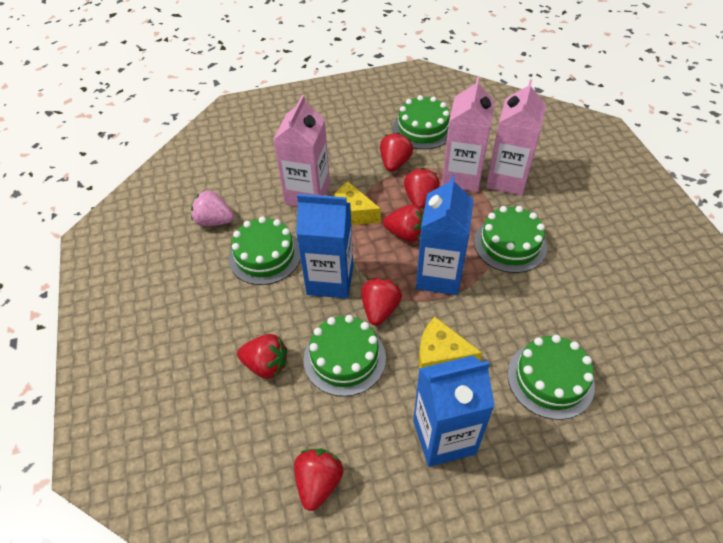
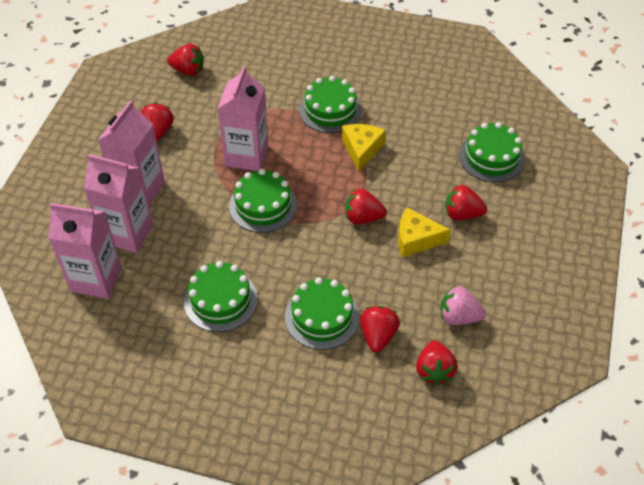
blue carton: [296,194,353,299] [413,356,495,467] [416,175,474,295] = 3 -> none = 0
pink carton: [273,95,330,207] [442,77,495,192] [486,79,546,195] = 3 -> [48,203,122,298] [84,154,153,253] [98,100,165,205] [217,66,269,171] = 4

